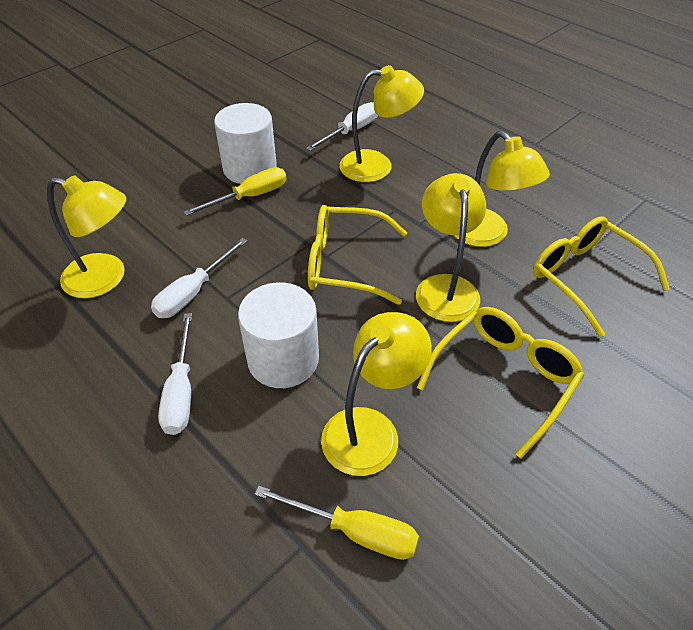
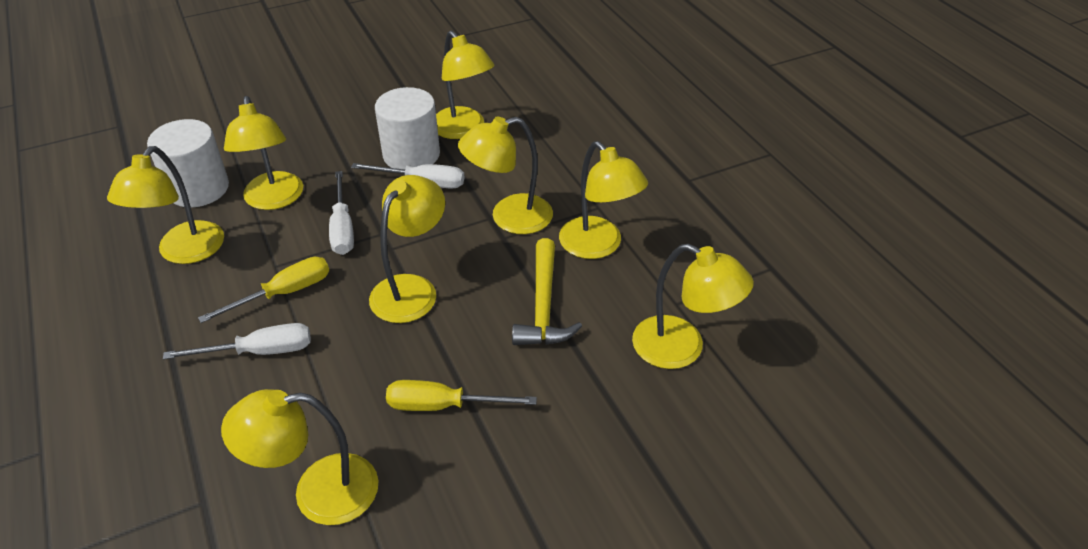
yellow glasses: [308,205,407,305] [417,307,584,458] [533,216,670,337] = 3 -> none = 0
yellow hammer: none = 0 -> [512,238,582,345] = 1
yellow lamp: [47,175,126,298] [321,312,432,476] [339,65,424,182] [416,173,486,322] [454,131,550,247] = 5 -> [107,146,224,264] [221,389,378,525] [224,96,303,210] [369,175,445,323] [436,31,494,139] [458,116,553,234] [559,141,648,259] [632,244,754,369] = 8

